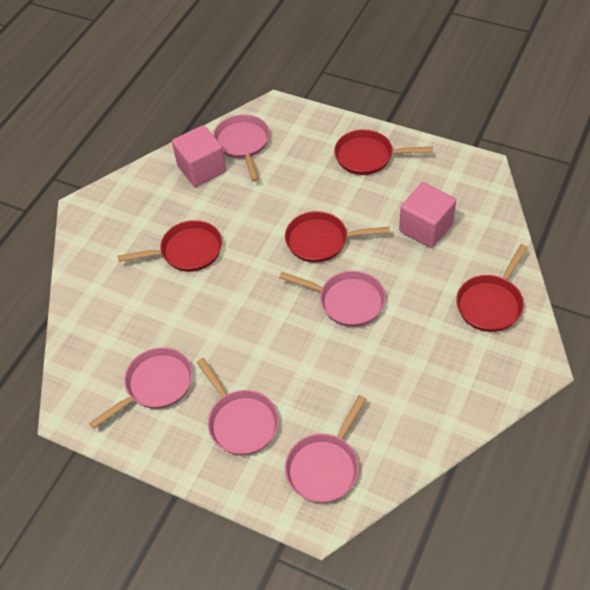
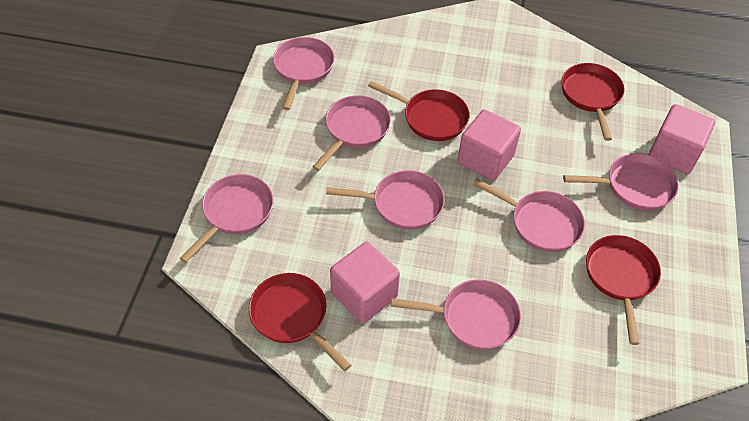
pink cube: [172,125,226,187] [399,182,456,248] = 2 -> [330,242,400,323] [458,109,521,181] [649,104,715,174] = 3
pink pan: [89,347,193,429] [197,358,279,455] [213,114,270,182] [279,271,386,327] [285,395,366,503] = 5 -> [180,174,274,263] [273,37,335,110] [313,95,391,171] [326,170,445,230] [391,279,521,350] [473,178,585,252] [563,153,679,211] = 7

